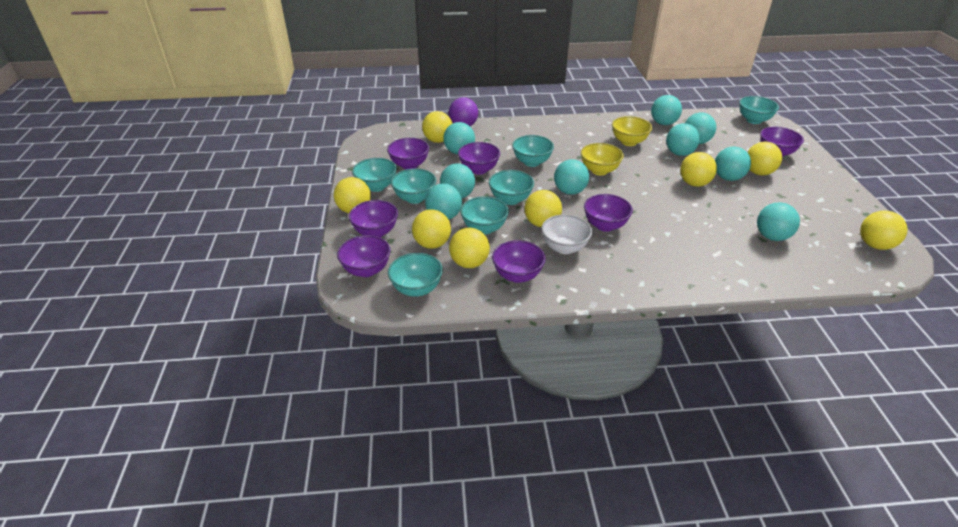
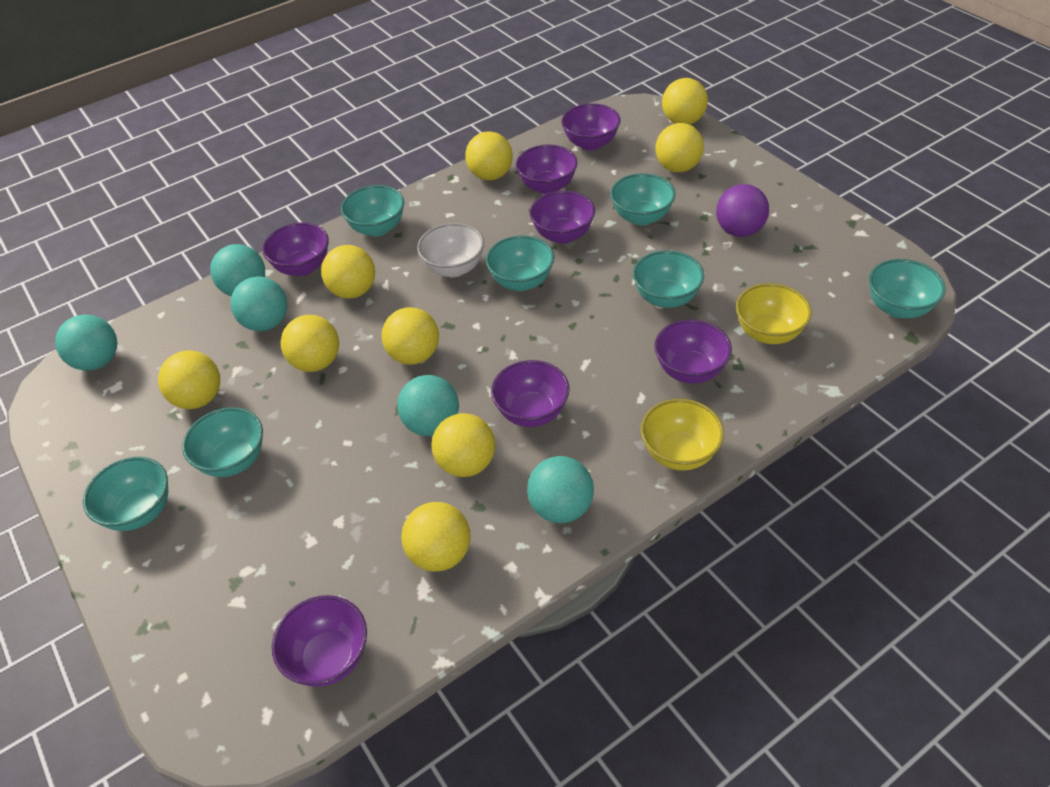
turquoise ball: [425,183,462,220] [440,163,475,198] [444,122,475,154] [554,159,589,195] [651,95,682,125] [666,123,700,156] [685,112,716,144] [715,146,751,181] [757,202,800,241] = 9 -> [55,315,117,371] [210,244,265,296] [230,277,287,331] [397,375,459,436] [527,456,594,523] = 5
yellow ball: [334,177,371,213] [412,209,451,249] [422,111,453,143] [449,228,490,268] [525,190,562,227] [680,152,717,187] [747,142,782,175] [860,211,908,250] = 8 -> [158,350,220,409] [281,315,339,372] [321,245,375,299] [382,307,439,365] [401,502,471,572] [431,413,495,477] [466,131,513,180] [655,123,704,172] [662,78,708,125] = 9

